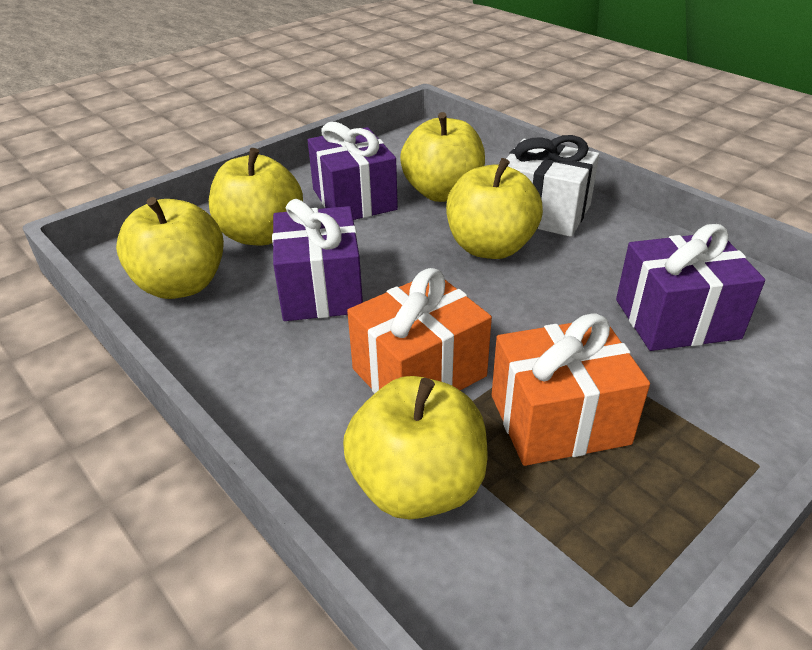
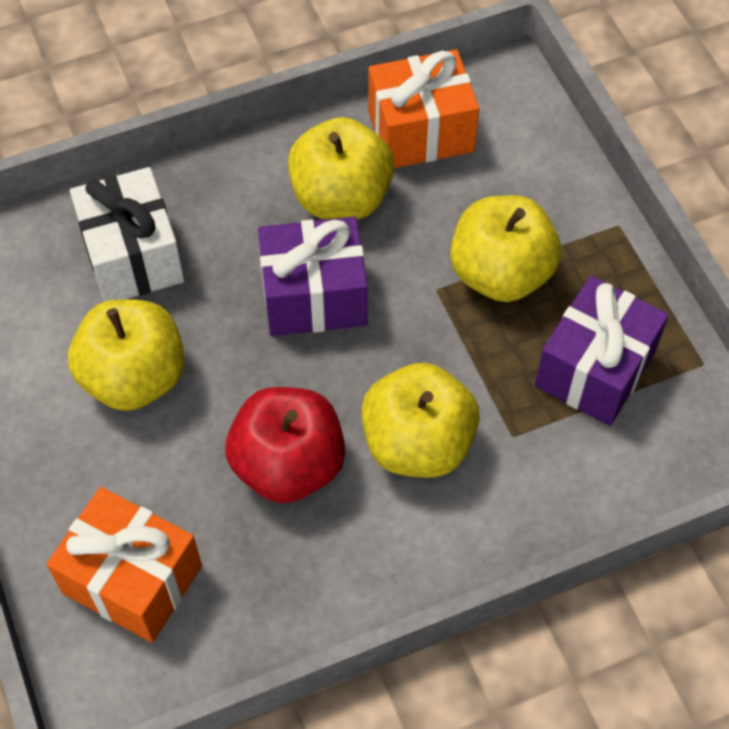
purple gift: [272,199,363,321] [307,122,398,220] [616,224,765,351] = 3 -> [258,216,368,336] [535,276,669,426] = 2
red apple: none = 0 -> [225,387,345,503] = 1
yellow apple: [116,197,224,299] [209,148,303,245] [343,376,488,520] [400,112,485,202] [446,158,543,259] = 5 -> [68,299,185,411] [288,117,395,220] [361,363,480,478] [450,195,561,302] = 4

